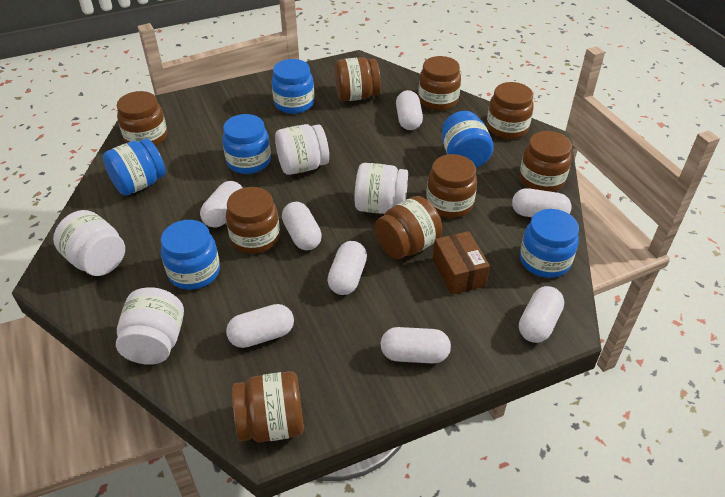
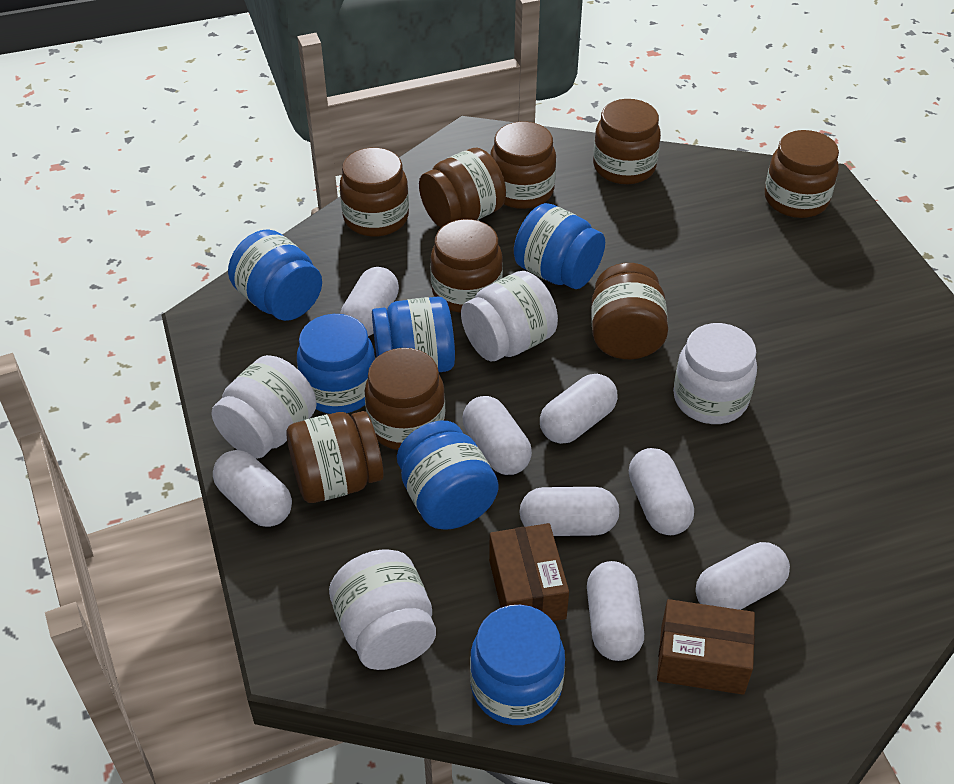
brown box: [433,231,490,295] = 1 -> [489,523,569,621] [657,599,755,695] = 2

